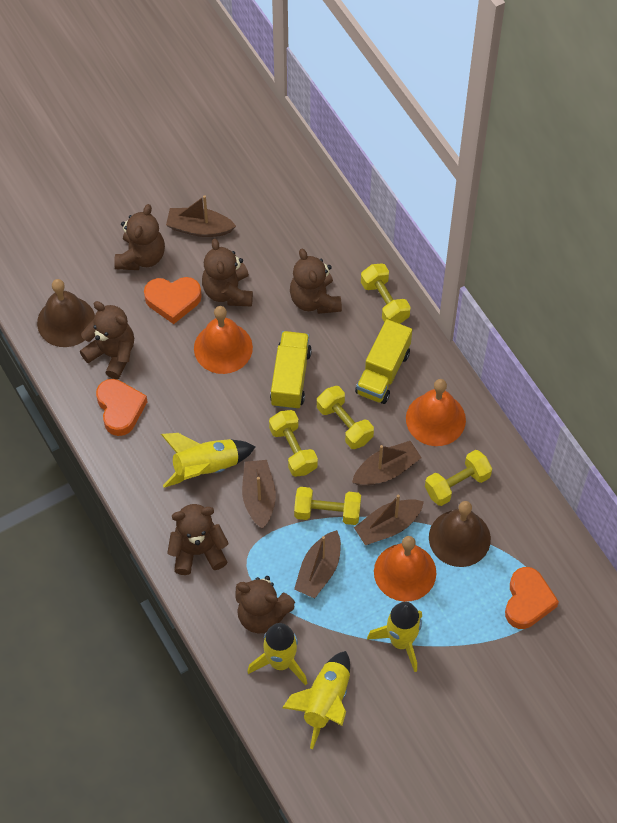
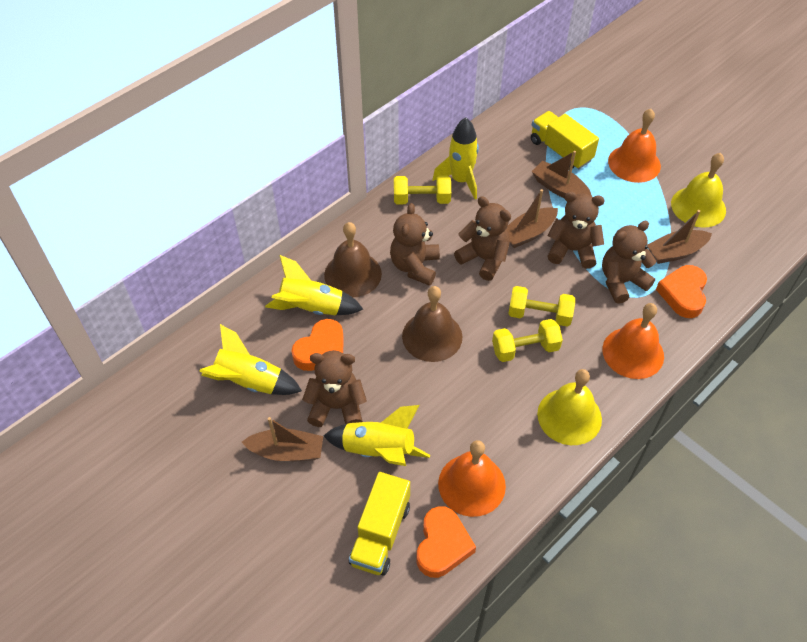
brown boat: [166,195,236,237] [242,460,276,529] [294,530,341,599] [352,441,422,486] [354,495,424,545] = 5 -> [242,417,323,462] [506,189,558,248] [532,151,592,198] [648,210,712,264] = 4
brown teddy bear: [80,301,134,379] [114,204,165,270] [167,504,229,575] [202,239,253,307] [235,576,295,633] [290,249,342,314] = 6 -> [302,350,367,427] [390,203,440,286] [454,196,511,281] [547,192,605,269] [602,221,656,304] = 5
yellow bell: none = 0 -> [537,369,602,445] [671,153,726,228] = 2
yellow dumbbell: [269,410,318,477] [294,487,361,525] [317,386,374,449] [361,263,411,324] [425,450,492,506] = 5 -> [394,175,451,204] [492,319,563,362] [508,286,575,327] = 3

